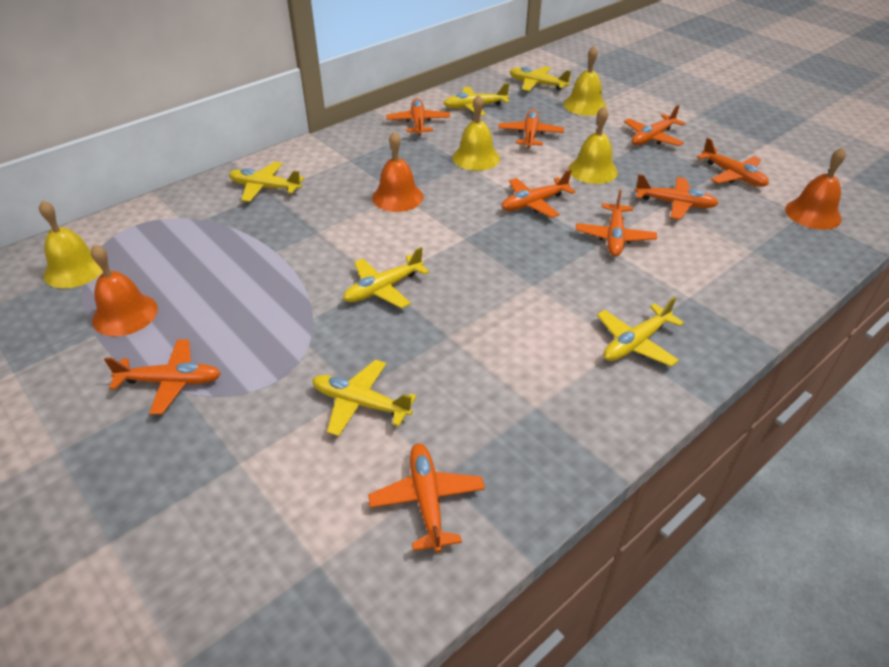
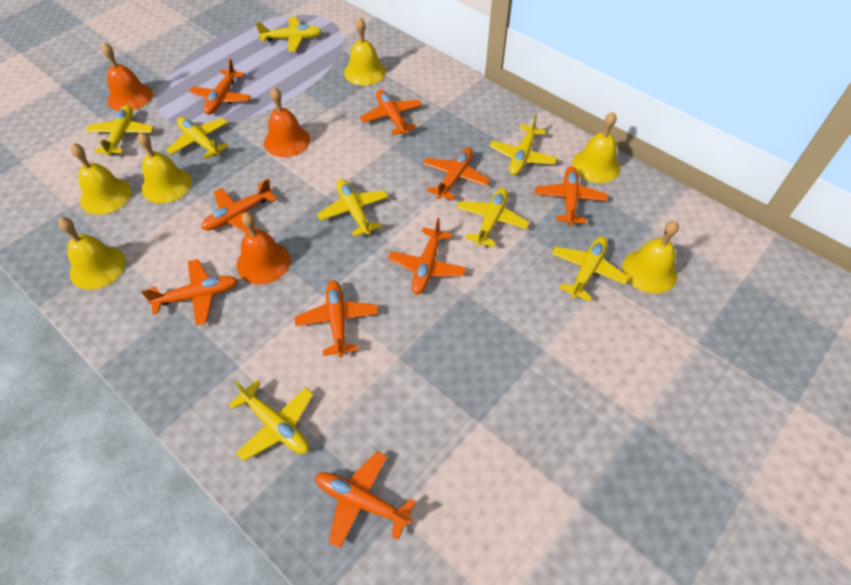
yellow bell: [39,200,103,288] [452,94,500,171] [564,46,607,116] [569,106,618,184] = 4 -> [58,217,126,290] [71,143,132,215] [138,132,192,203] [344,18,386,85] [572,112,620,183] [622,221,679,293] = 6
yellow plane: [229,162,304,202] [312,360,417,436] [343,247,429,308] [443,83,509,116] [510,66,571,91] [597,296,684,367] = 6 -> [86,105,154,156] [166,117,229,159] [229,380,314,461] [256,17,322,52] [317,179,388,237] [457,188,530,247] [489,115,557,175] [551,237,629,302] = 8

